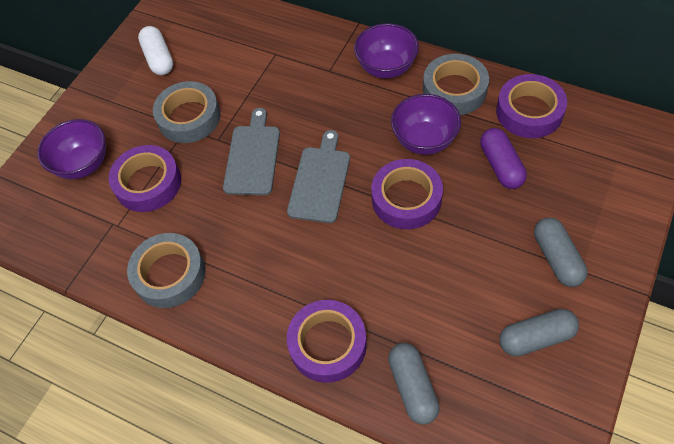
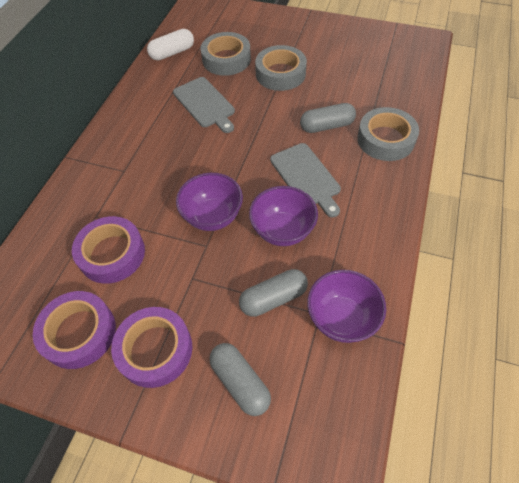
purple capsule: [480,128,527,189] = 1 -> none = 0
purple tape: [109,145,181,212] [287,300,367,383] [371,159,443,229] [496,74,567,138] = 4 -> [33,291,116,369] [72,216,145,284] [111,307,192,388] = 3

